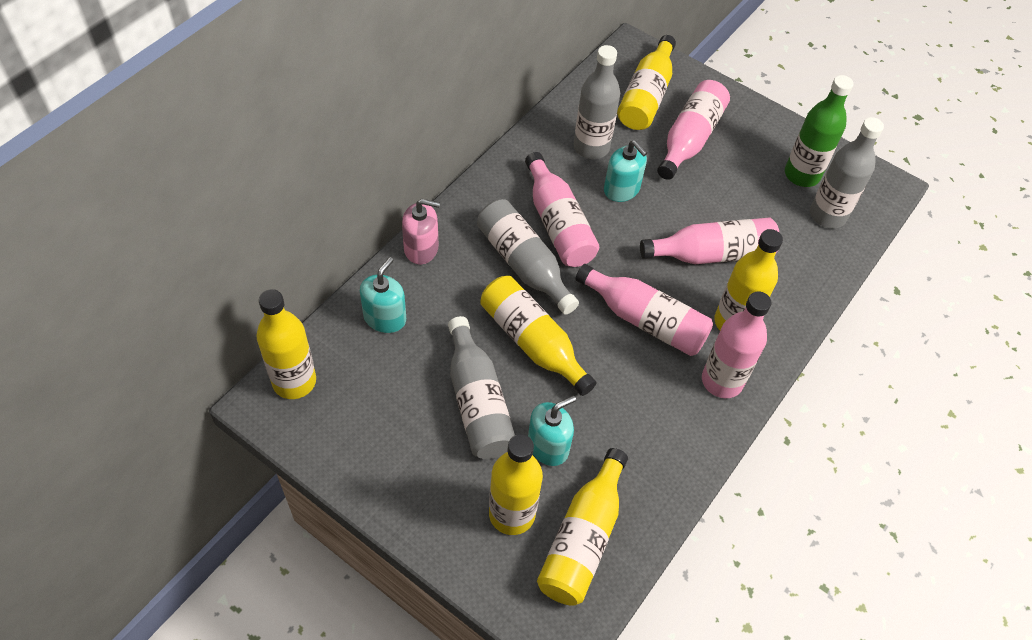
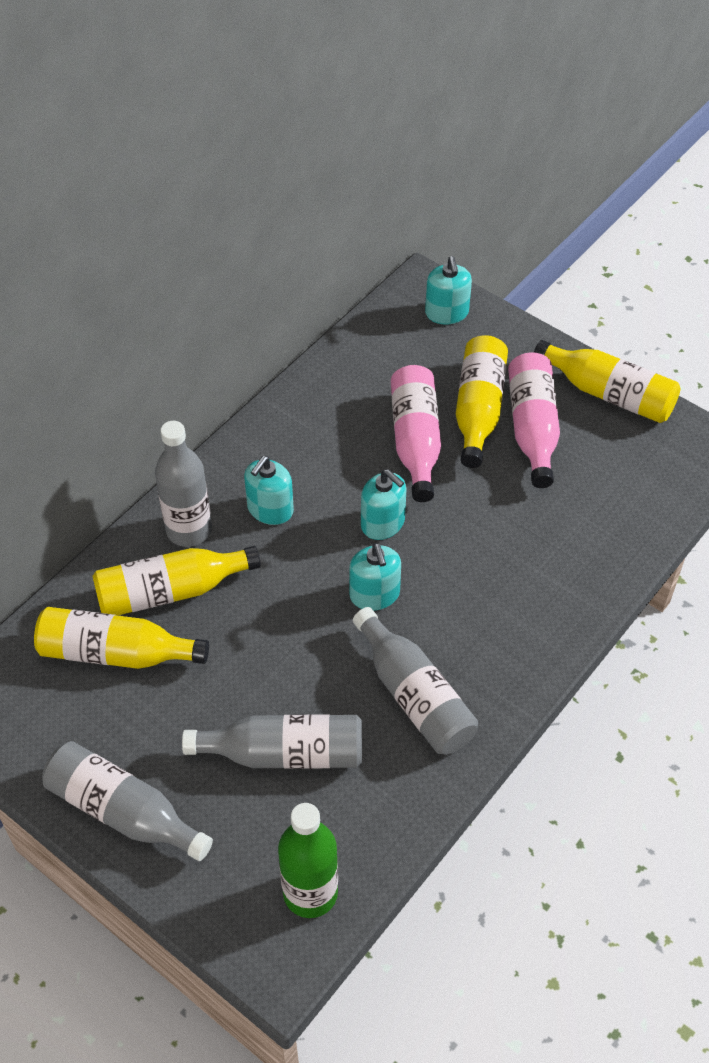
pink bottle: [525,152,599,267] [575,264,713,356] [640,218,780,264] [657,80,730,180] [702,291,772,398] = 5 -> [391,365,441,502] [508,352,560,488] = 2
pink soap dispenser: [402,199,440,264] = 1 -> none = 0
turquoise soap dispenser: [360,257,406,333] [528,396,576,466] [604,140,647,202] = 3 -> [244,456,294,525] [349,543,401,611] [361,469,407,540] [425,256,472,325] = 4
yellow bottle: [257,289,316,399] [480,276,596,396] [489,434,543,535] [537,448,628,606] [617,35,676,130] [714,229,783,330] = 6 -> [34,607,209,669] [92,546,261,615] [456,335,508,468] [534,340,681,423] = 4

